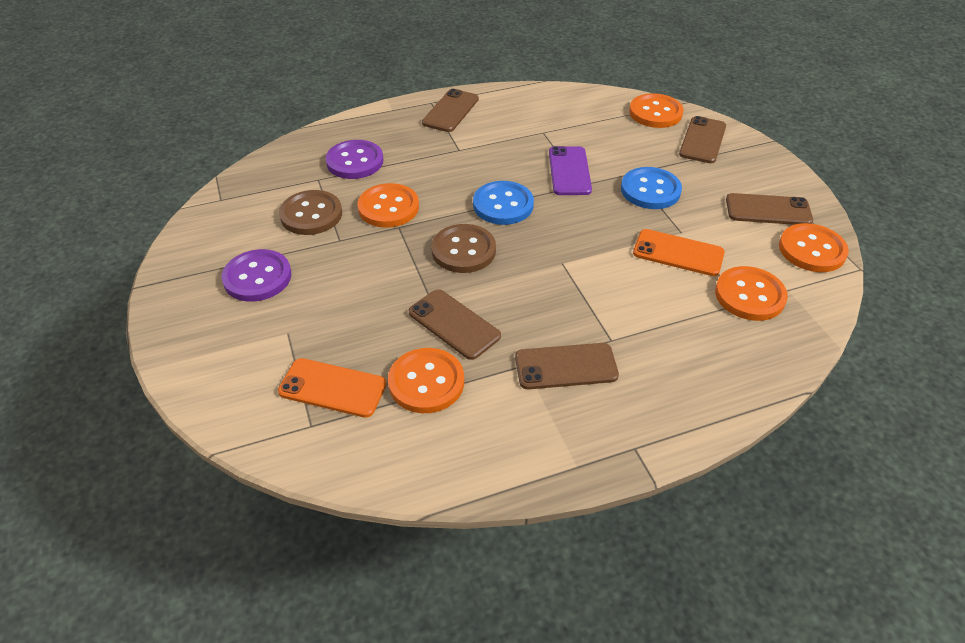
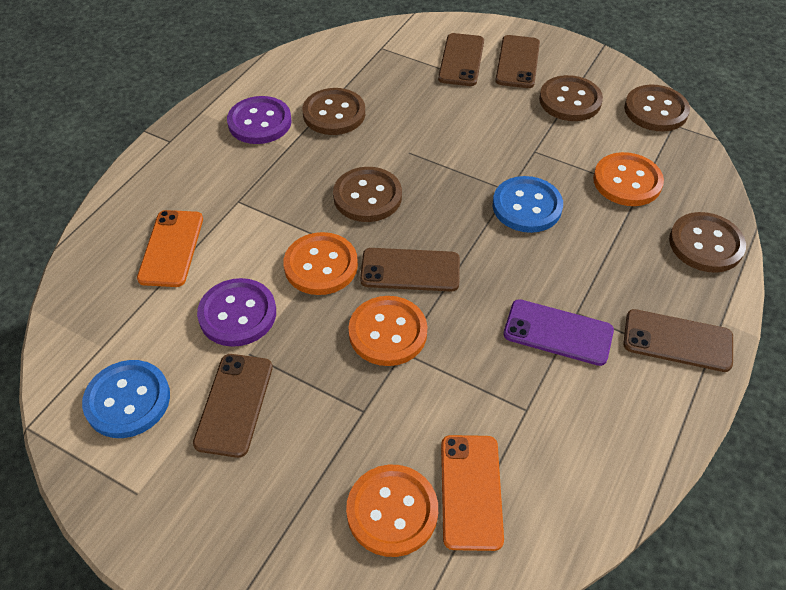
brown button: [279,190,342,235] [431,224,496,273] = 2 -> [302,88,365,135] [333,167,402,222] [539,75,603,121] [624,85,690,131] [669,212,746,273] = 5
orange button: [357,183,419,228] [388,348,464,413] [629,93,684,128] [715,266,788,321] [779,223,849,272] = 5 -> [283,232,358,295] [346,465,438,557] [348,296,427,366] [593,152,664,206] = 4

